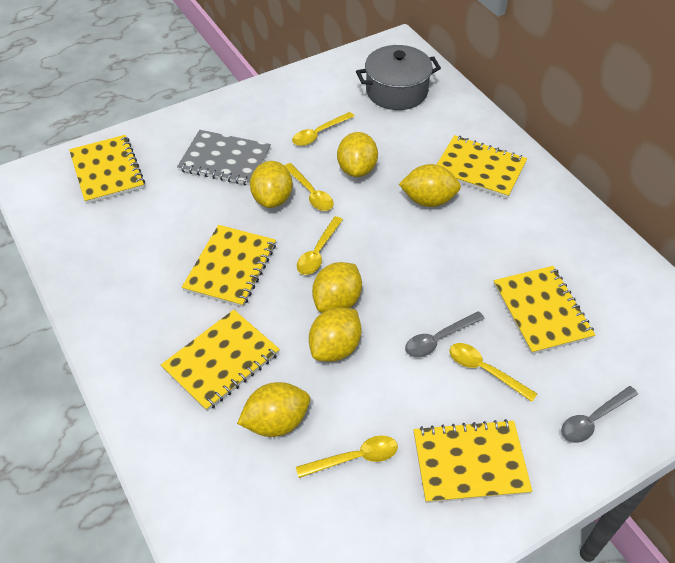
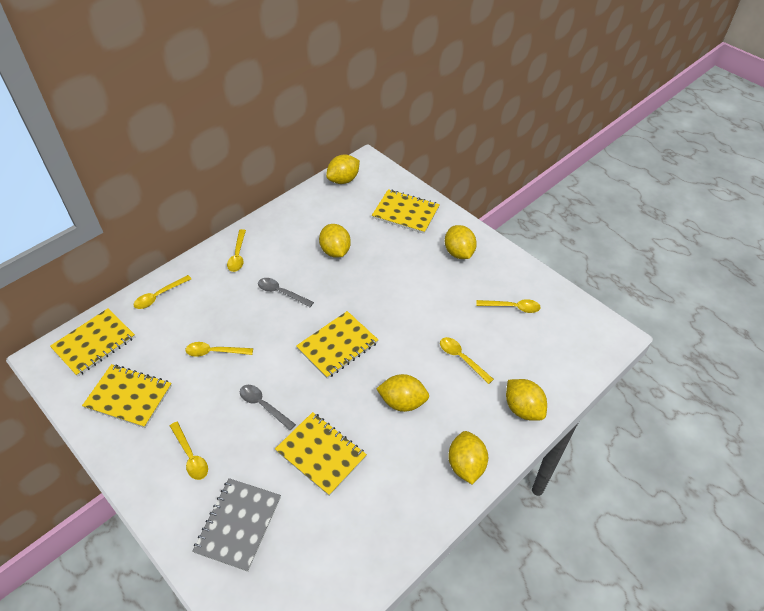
grey pot: [356,45,441,110] = 1 -> none = 0
yellow notebook: [69,135,145,204] [161,310,280,411] [182,225,276,307] [413,419,532,503] [437,135,527,199] [494,266,595,355] = 6 -> [50,308,135,377] [82,364,172,428] [275,412,367,496] [296,311,378,379] [372,189,440,234] = 5
yellow spoon: [284,163,334,211] [292,112,355,146] [296,435,398,478] [297,216,343,275] [449,343,537,402] = 5 -> [133,275,191,309] [170,422,208,480] [186,342,253,357] [227,229,246,272] [440,337,494,384] [476,299,541,313] = 6

